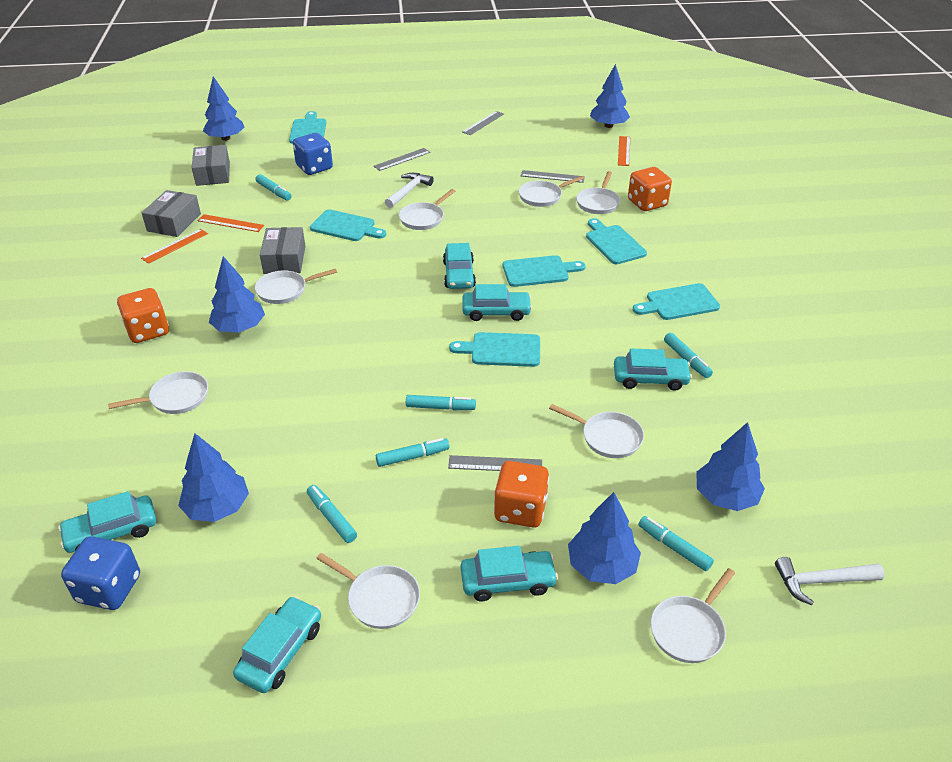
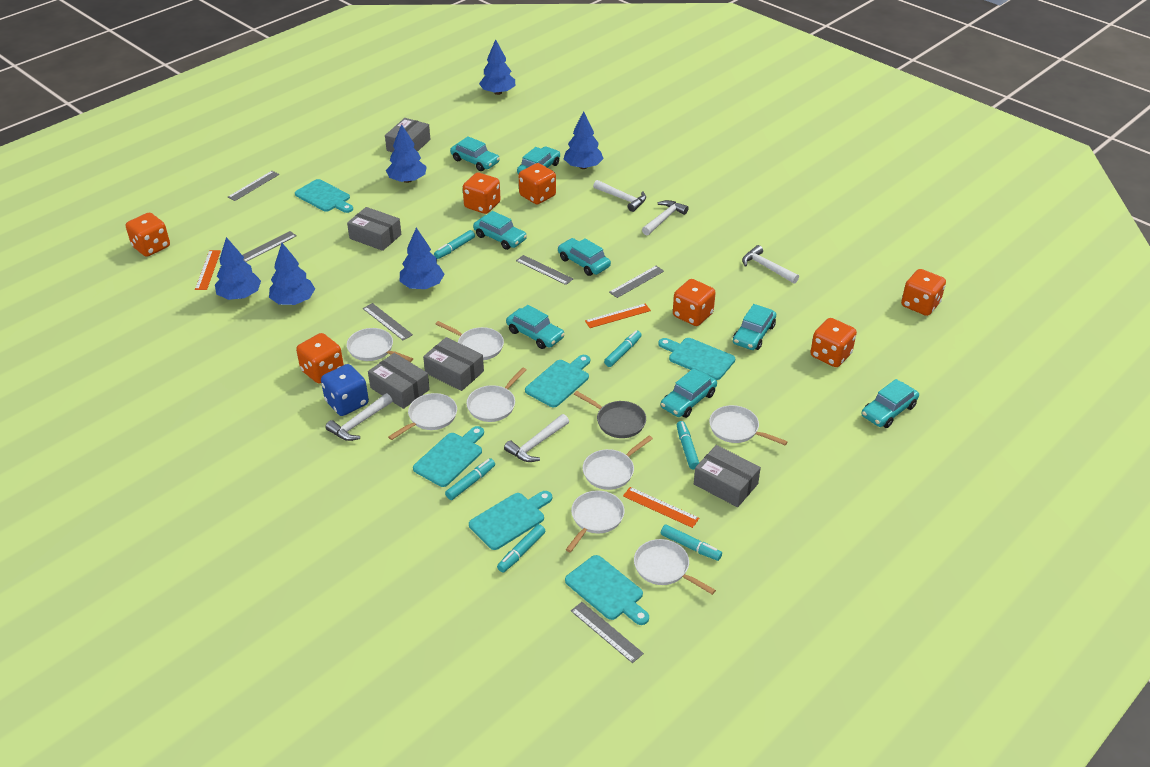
blue dice: [61,536,140,610] [293,133,333,175] = 2 -> [321,364,369,416] = 1
grey box: [142,190,201,237] [192,145,230,186] [260,227,305,274] = 3 -> [347,207,401,251] [368,353,430,409] [385,118,430,153] [423,337,484,391] [694,445,761,507] = 5
grey pan: none = 0 -> [574,391,646,438] = 1
grey ruler: [373,148,430,171] [448,455,542,471] [462,111,504,135] [521,170,585,183] = 4 -> [228,171,279,201] [243,231,297,262] [363,303,413,340] [516,255,573,285] [571,602,644,663] [609,266,664,298] = 6
orange dice: [117,288,169,343] [494,461,549,527] [628,167,672,211] = 3 -> [126,213,170,257] [296,333,344,384] [463,173,501,214] [519,163,556,204] [673,279,716,326] [810,318,857,367] [901,269,946,316] = 7
turquoise car: [58,491,156,553] [233,596,321,693] [443,243,476,289] [461,546,558,601] [462,284,532,321] [614,348,692,391] = 6 -> [450,136,500,171] [473,211,527,250] [506,305,565,349] [517,146,560,174] [558,238,611,276] [661,368,717,418] [733,304,776,350] [861,379,919,428] = 8
white hammer: [385,173,434,208] [775,557,885,605] = 2 -> [325,393,393,441] [504,414,569,462] [593,180,646,212] [642,200,689,235] [742,245,799,284] = 5

